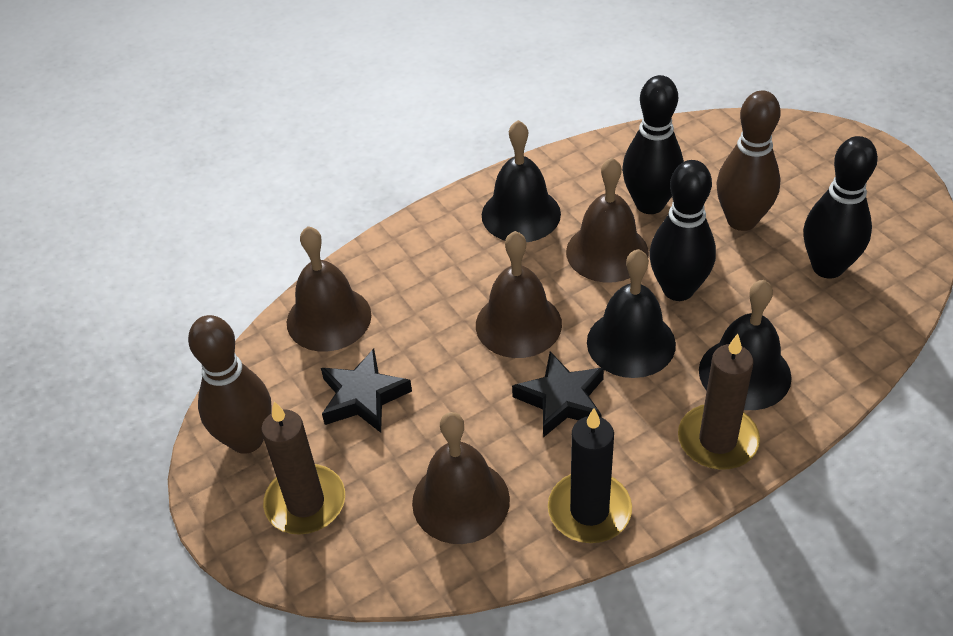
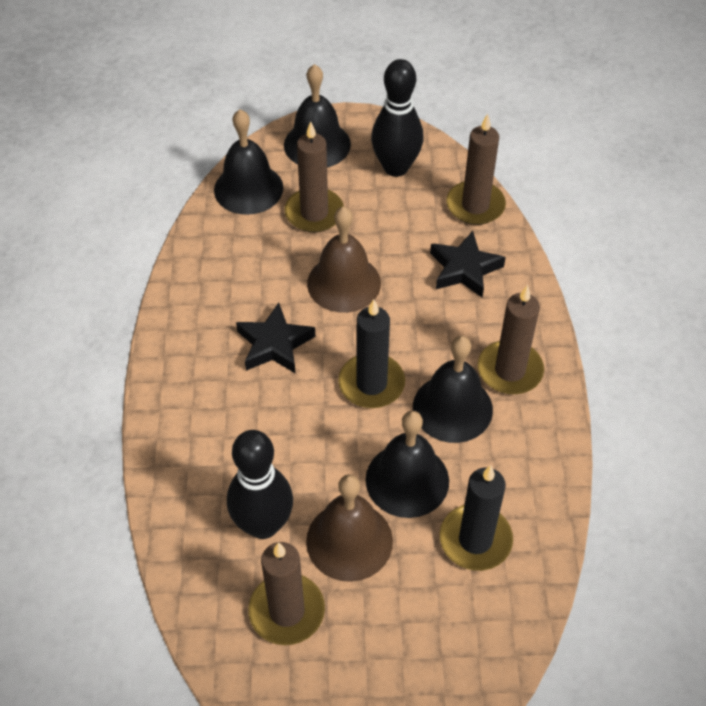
black bell: [482,120,561,242] [587,249,676,378] [699,280,792,410] = 3 -> [214,109,283,215] [284,64,351,167] [366,411,449,518] [413,336,493,443] = 4
black bowling pin: [622,75,684,214] [649,160,716,301] [804,136,878,279] = 3 -> [227,430,293,539] [371,59,424,177] = 2
black candle: [548,408,632,543] = 1 -> [338,299,405,408] [440,465,513,571] = 2
brown bell: [287,226,371,351] [412,412,510,544] [476,231,562,358] [566,158,649,282] = 4 -> [306,474,393,582] [307,206,381,313] = 2
brown bowling pin: [188,315,272,454] [716,91,781,231] = 2 -> none = 0
brown candle: [261,401,345,535] [678,334,760,470] = 2 -> [248,542,325,645] [285,122,344,232] [446,114,506,225] [478,285,544,394] = 4

